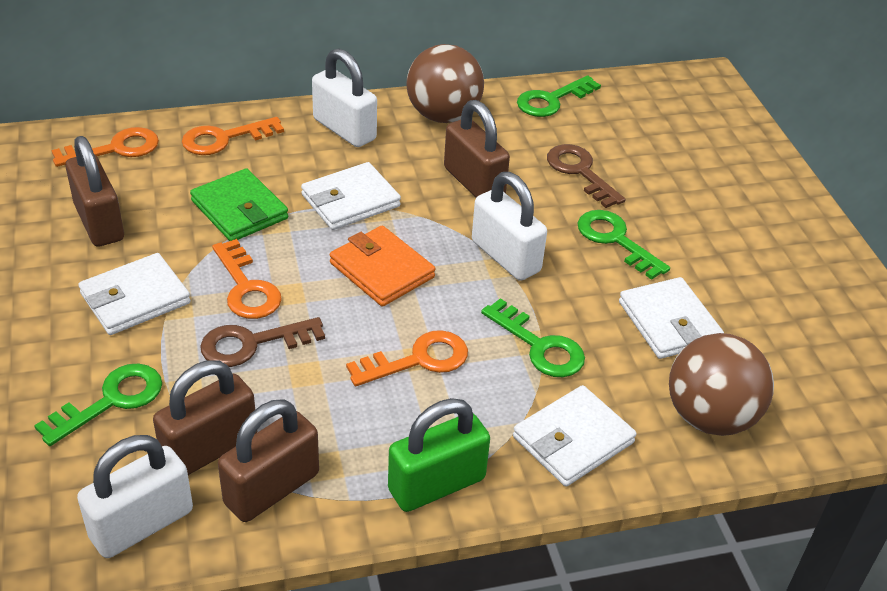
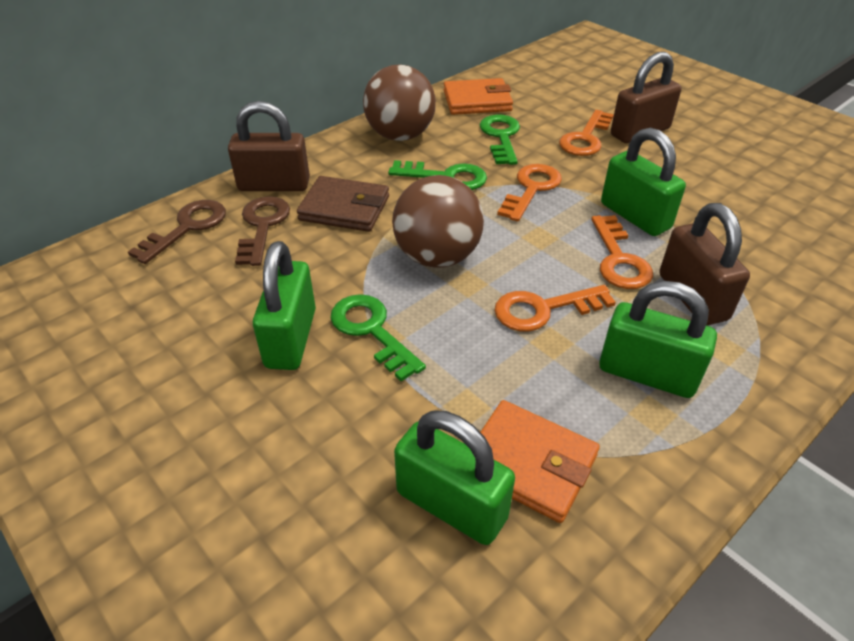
brown padlock: [66,136,124,247] [153,360,257,475] [218,399,319,522] [444,100,510,197] = 4 -> [228,101,310,191] [611,52,681,143] [660,203,750,325] = 3
brown wallet: none = 0 -> [297,176,389,232] = 1
green key: [34,363,162,446] [481,298,585,377] [517,75,601,117] [577,210,670,280] = 4 -> [330,294,426,381] [388,160,487,190] [480,114,520,165] = 3
green padlock: [388,398,490,512] = 1 -> [253,241,316,370] [394,410,515,545] [599,281,717,398] [601,128,686,236] = 4
green wallet: [190,168,288,241] = 1 -> none = 0
orange wallet: [330,226,435,307] = 1 -> [444,78,513,115] [481,400,600,523] = 2
white padlock: [77,435,193,558] [312,48,377,147] [472,172,547,281] = 3 -> none = 0
white wallet: [78,253,191,335] [301,162,401,230] [513,385,637,486] [619,277,724,359] = 4 -> none = 0

